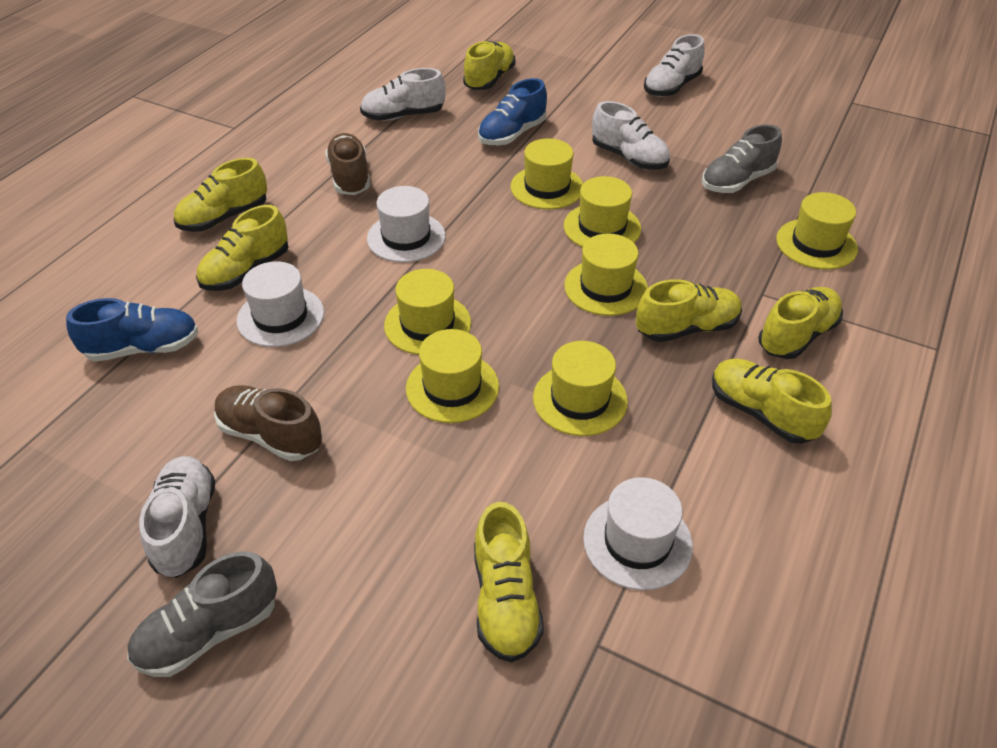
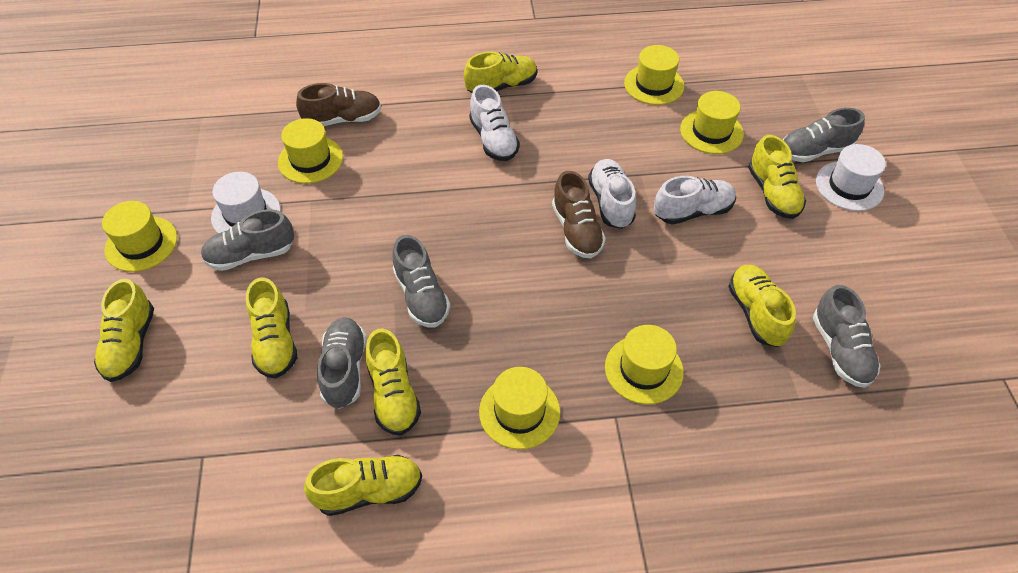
blue shoe: [66,298,199,362] [478,78,547,146] = 2 -> none = 0
grey shoe: [127,551,277,677] [702,124,782,193] = 2 -> [201,209,294,271] [317,317,367,409] [393,235,450,327] [783,108,865,162] [813,285,881,388] = 5
white hat: [237,261,324,347] [367,186,445,262] [583,477,693,590] = 3 -> [211,172,281,233] [816,144,886,211] = 2
white shoe: [139,456,215,578] [360,68,445,121] [592,101,670,170] [644,34,705,97] = 4 -> [469,85,520,161] [588,159,636,229] [654,176,736,225] = 3
yellow hat: [384,269,471,355] [406,329,499,423] [511,138,583,209] [533,341,628,436] [564,176,641,247] [564,233,648,316] [776,192,858,270] = 7 -> [102,201,177,272] [278,118,343,184] [479,367,560,449] [605,325,684,404] [624,45,684,105] [680,91,744,154] = 6

